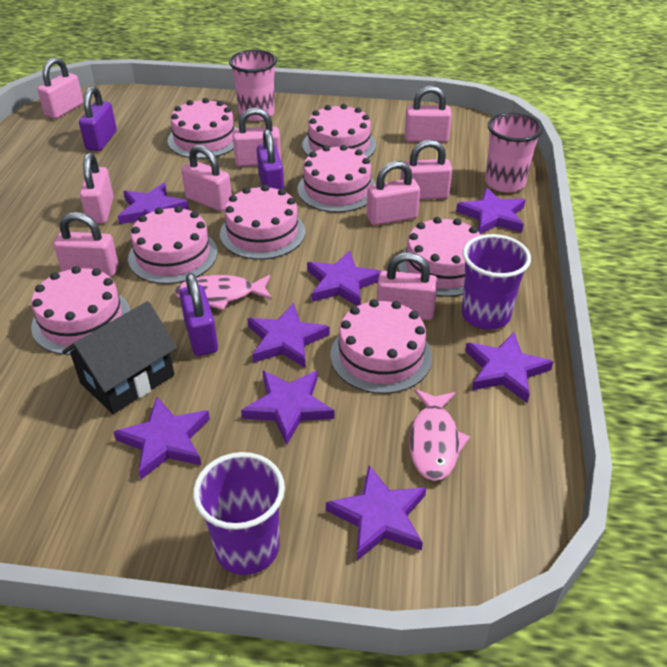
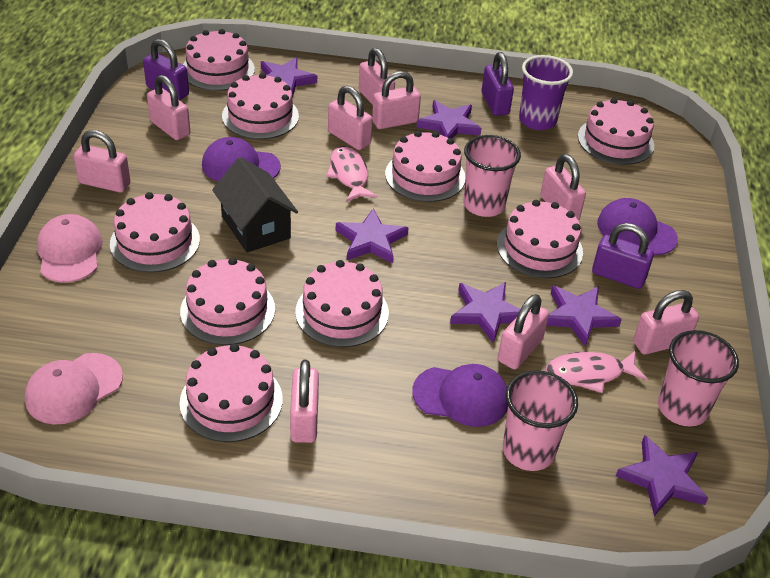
pink cake: [31,266,130,355] [128,206,217,284] [168,98,237,159] [220,185,305,260] [297,145,376,212] [302,104,376,158] [330,299,432,394] [398,217,481,297] = 8 -> [110,192,200,273] [179,344,283,442] [180,258,275,345] [183,29,255,91] [222,73,299,139] [295,260,389,347] [385,131,466,202] [497,200,583,278] [578,98,654,165] = 9
pink cap: none = 0 -> [25,353,123,425] [37,214,103,282] = 2
pink cup: [229,50,277,121] [485,113,543,193] = 2 -> [463,135,521,217] [503,370,578,471] [658,330,739,427] = 3
purple cap: none = 0 -> [202,137,281,182] [412,364,508,427] [597,198,678,255] = 3
purple cup: [193,452,285,575] [462,234,531,330] = 2 -> [519,55,573,130] = 1
purple star: [114,397,210,479] [118,183,189,224] [241,370,334,445] [247,303,330,368] [307,250,381,306] [326,466,427,560] [456,187,526,234] [465,332,553,403] = 8 -> [261,57,317,98] [336,208,409,263] [416,100,482,139] [450,282,520,344] [546,285,622,347] [616,435,708,516] = 6

